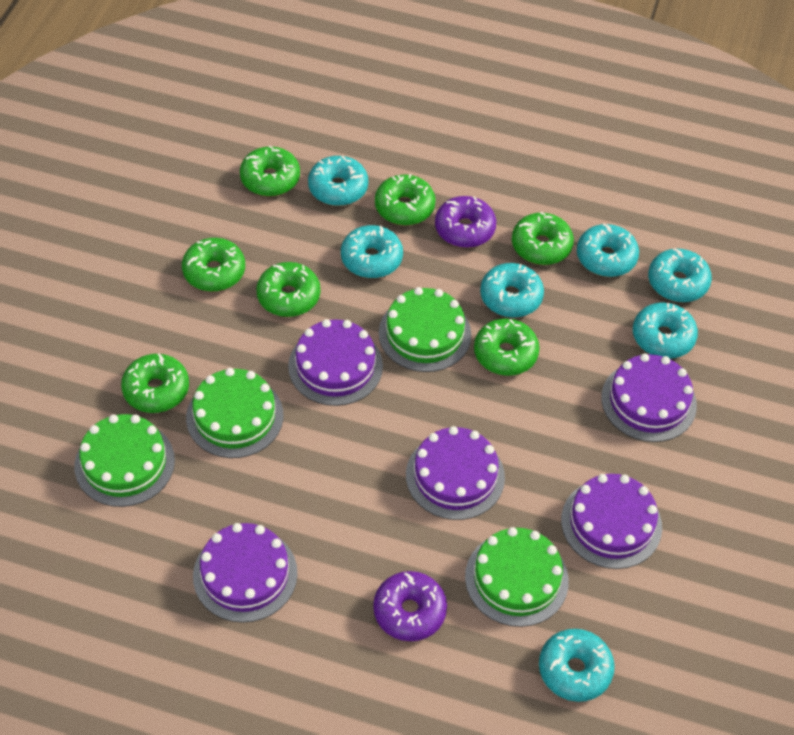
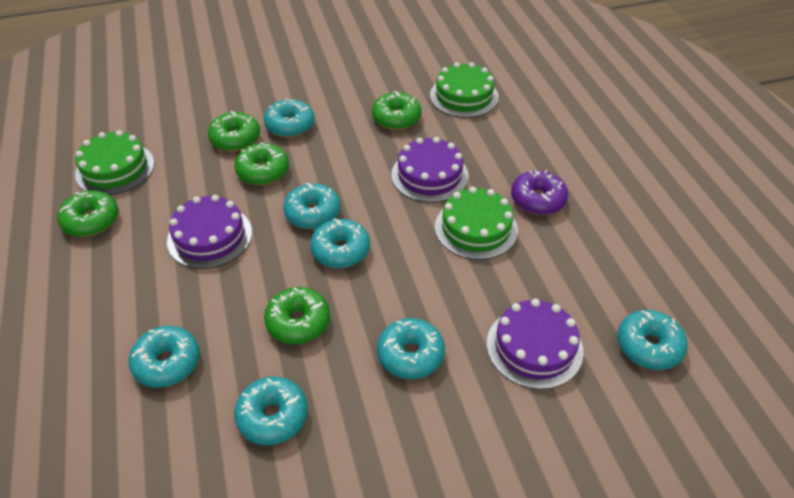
green cake: [74,414,175,507] [186,368,283,458] [379,287,471,372] [465,527,569,627] = 4 -> [75,130,154,195] [430,62,499,118] [435,187,518,260] = 3
green donut: [121,353,189,413] [182,238,245,292] [240,145,300,196] [256,262,320,317] [375,174,436,226] [474,318,539,376] [512,212,574,265] = 7 -> [57,190,118,237] [208,111,260,151] [234,142,289,185] [264,287,330,344] [372,91,422,130] = 5
purple cake: [193,523,297,623] [288,319,383,406] [406,426,505,520] [561,474,662,569] [601,353,697,442] = 5 -> [167,195,252,269] [391,137,469,203] [487,299,583,389] = 3
purple donut: [373,571,447,641] [435,196,496,248] = 2 -> [511,170,568,215] = 1

